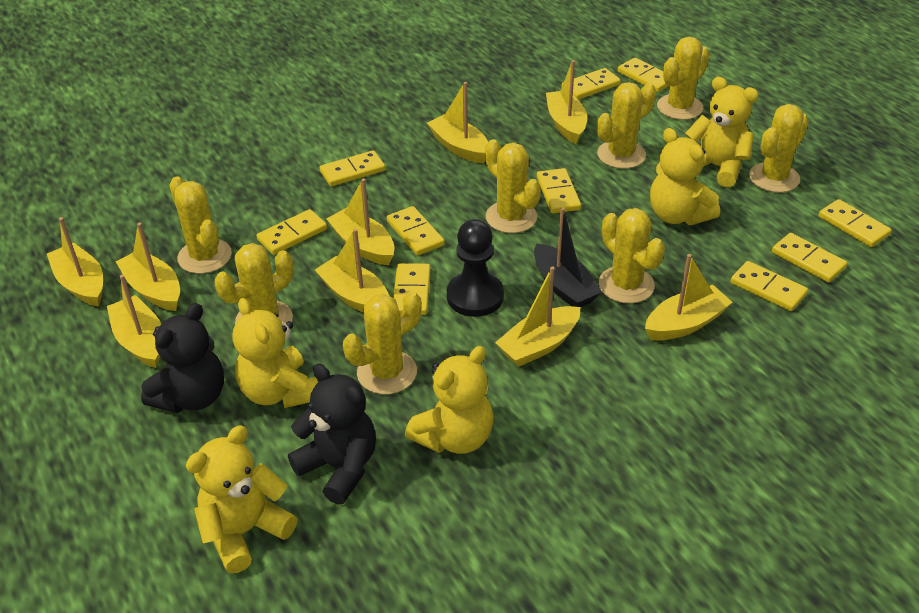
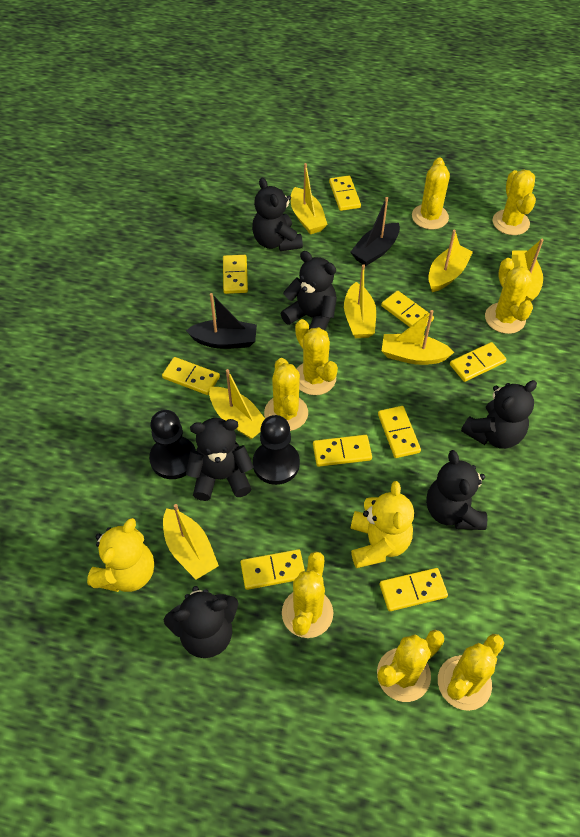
black boat: [534,207,602,308] = 1 -> [186,293,257,349] [351,197,400,266] = 2
black pawn: [447,219,504,317] = 1 -> [149,410,196,479] [253,415,300,485] = 2
black teddy bear: [141,303,224,413] [288,364,376,505] = 2 -> [164,586,239,658] [186,418,254,501] [252,178,303,251] [280,251,337,330] [426,450,487,530] [461,380,537,449] = 6
yellow boat: [47,217,103,307] [107,275,161,368] [116,223,180,311] [315,229,389,312] [326,179,395,265] [427,82,488,163] [495,266,580,367] [546,60,587,144] [645,254,733,340] = 9 -> [163,504,219,580] [209,369,265,439] [291,163,328,234] [344,264,376,338] [382,310,454,365] [428,230,473,292] [512,239,544,302] = 7
yellow domino: [257,209,327,255] [320,150,385,186] [387,206,444,256] [393,263,431,315] [537,168,581,213] [562,68,621,100] [618,58,670,92] [731,261,808,311] [772,233,847,283] [819,199,891,247] = 10 -> [162,357,220,395] [223,255,248,294] [241,549,305,590] [313,435,372,467] [329,175,361,211] [378,406,421,458] [380,568,448,611] [381,291,434,327] [450,342,507,382] = 9
yellow teddy bear: [186,426,297,573] [233,298,318,408] [405,346,493,454] [650,128,720,225] [685,77,759,188] = 5 -> [87,518,154,592] [350,481,414,568] = 2

